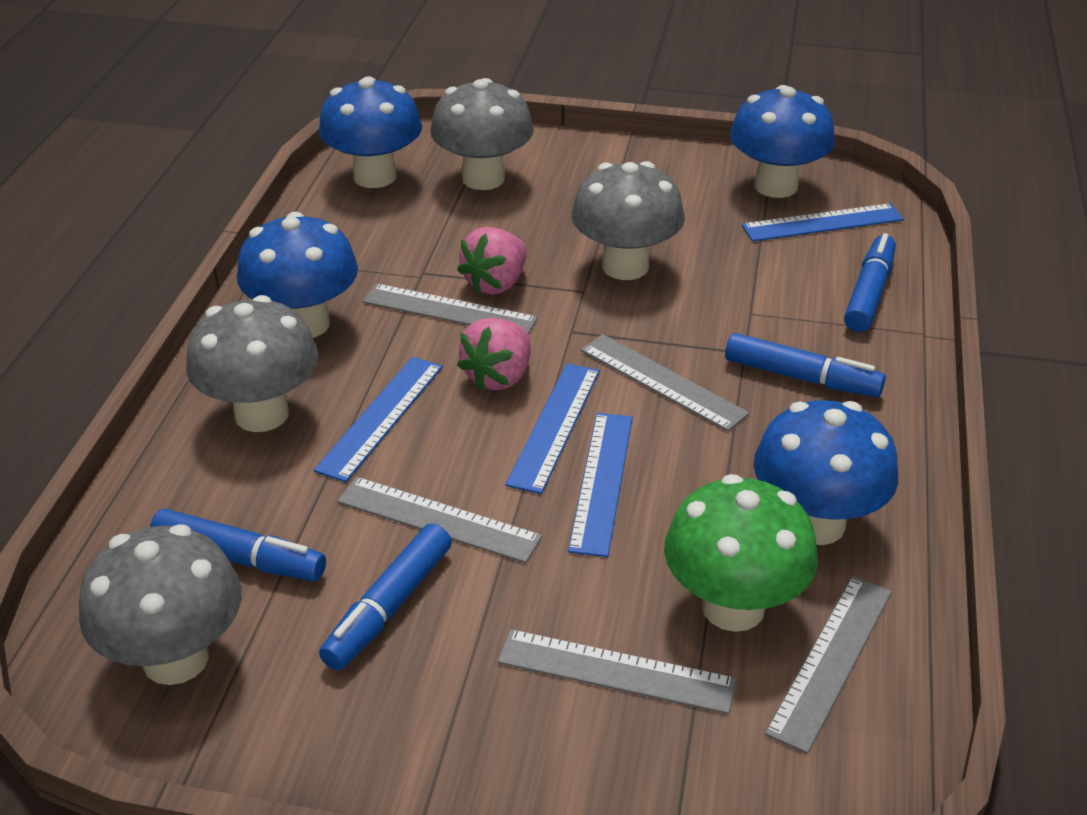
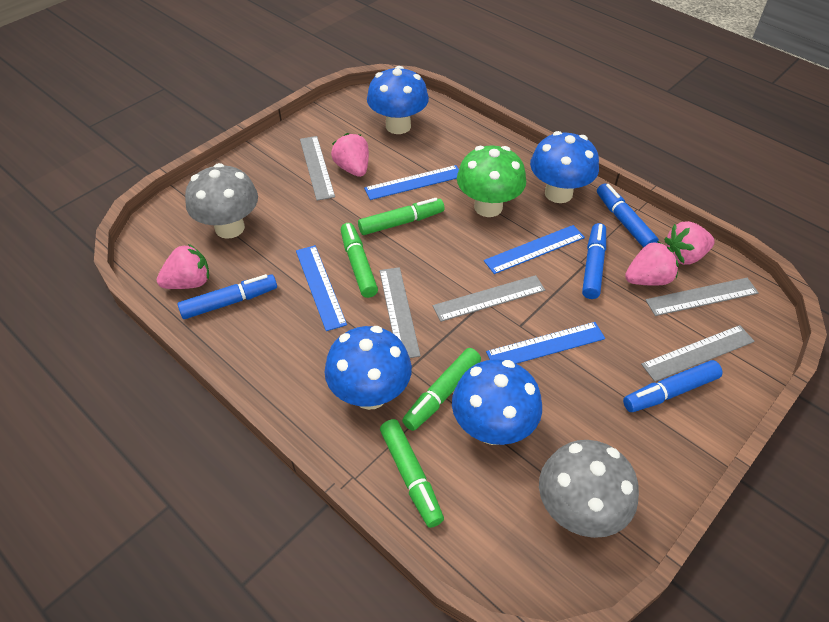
green marker: none = 0 -> [341,223,378,298] [358,198,444,235] [380,419,444,528] [402,348,481,431] = 4
grey mushroom: [79,524,241,685] [186,295,318,432] [430,78,534,190] [571,161,685,280] = 4 -> [185,163,258,239] [539,440,639,538] = 2
pink strawberry: [457,227,527,295] [457,317,531,391] = 2 -> [157,244,209,289] [331,133,369,177] [625,241,679,286] [664,221,715,265] = 4

